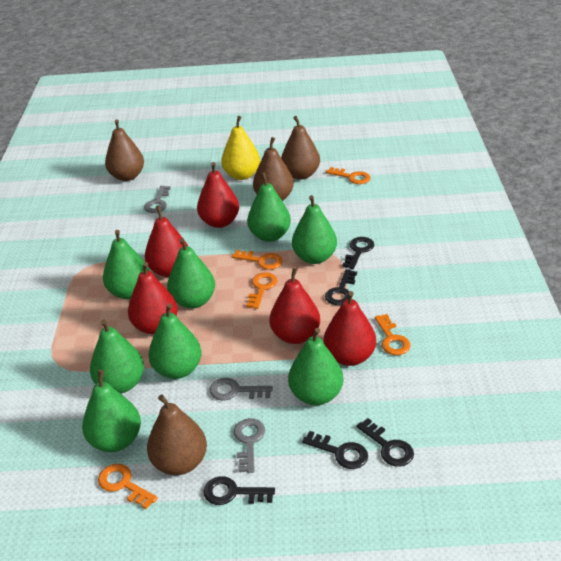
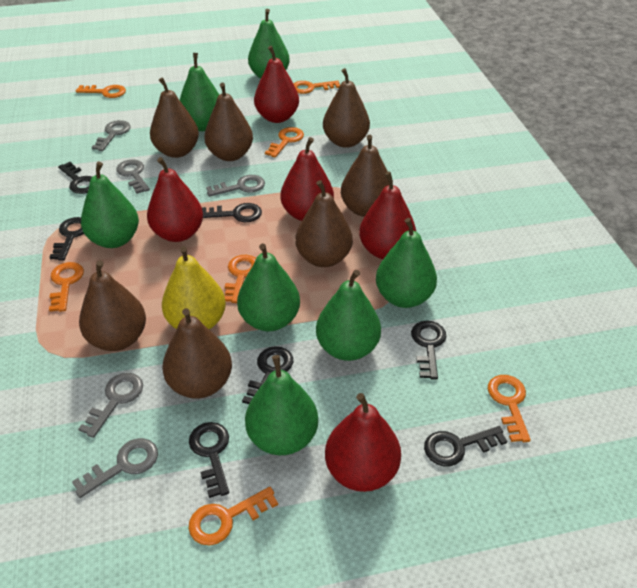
black key: [204,476,275,505] [302,431,368,469] [325,269,357,305] [342,237,374,269] [356,418,414,467] = 5 -> [50,217,84,261] [58,162,92,194] [189,422,229,498] [202,203,262,222] [242,346,293,404] [411,321,447,380] [424,426,507,466] = 7
brown pear: [105,119,144,181] [147,394,207,475] [253,137,294,201] [281,116,320,180] = 4 -> [79,260,146,351] [150,77,199,158] [162,308,232,399] [204,83,253,161] [295,180,353,267] [323,68,370,148] [341,135,389,217] = 7
green pear: [82,370,141,452] [90,319,144,393] [103,230,149,299] [148,303,202,379] [167,238,215,309] [247,172,291,242] [288,328,343,405] [292,195,337,264] = 8 -> [81,162,139,248] [180,53,219,131] [237,243,300,331] [245,355,318,455] [248,9,290,79] [316,270,381,361] [376,218,437,308] = 7
grey key: [144,186,170,213] [210,378,273,400] [234,418,265,473] = 3 -> [72,438,158,498] [78,373,143,438] [92,120,130,151] [116,159,150,194] [206,175,265,197] = 5
orange key: [98,464,158,509] [232,250,283,270] [246,272,278,309] [326,167,371,184] [375,314,410,355] = 5 -> [49,262,84,312] [76,85,126,98] [188,487,278,546] [224,255,256,303] [265,127,304,158] [293,81,340,94] [488,375,531,442] = 7

